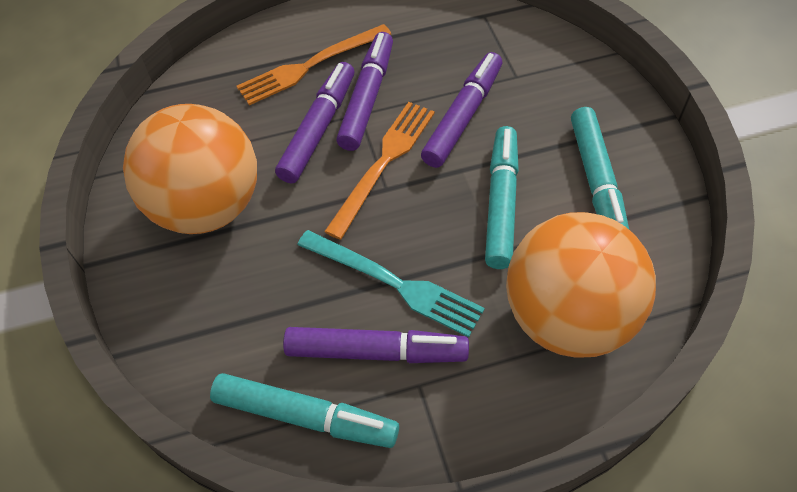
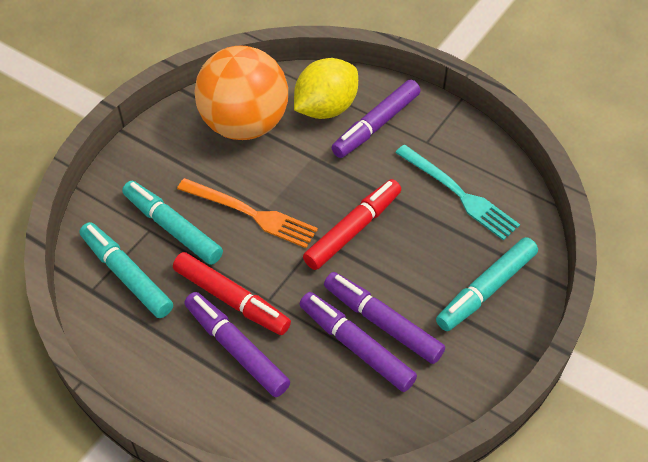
orange ball: [123,104,257,234] [506,212,656,358] = 2 -> [194,45,288,140] = 1
orange fork: [236,24,391,105] [324,102,435,240] = 2 -> [177,178,318,248] = 1
red marker: none = 0 -> [173,252,291,335] [303,179,401,270] = 2
yellow lemon: none = 0 -> [294,58,358,119] = 1

